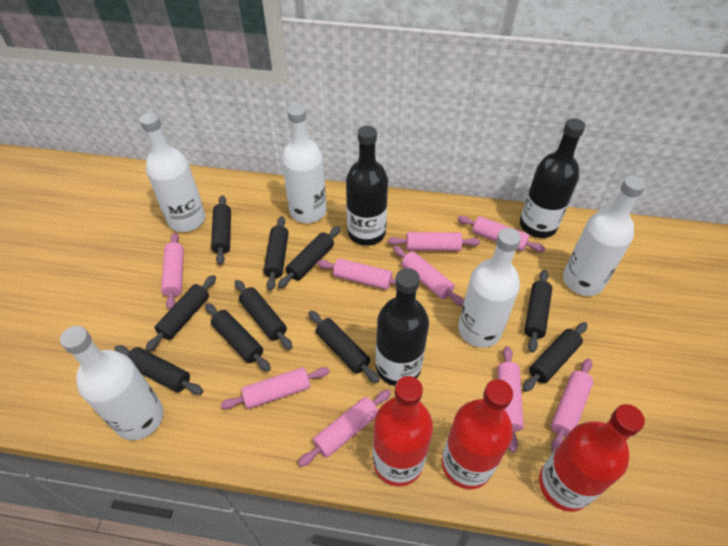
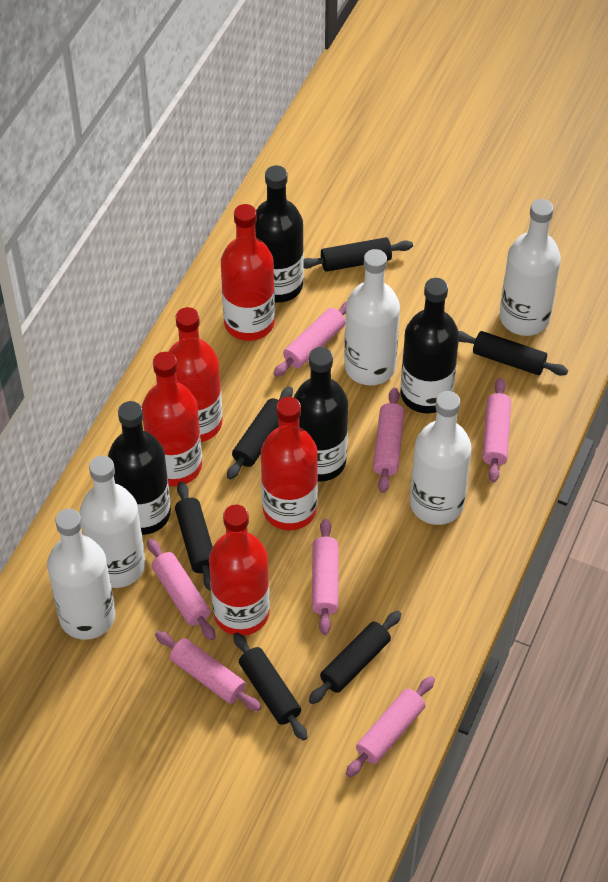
black bottle: [346,126,388,246] [376,268,429,386] [520,118,585,238] = 3 -> [108,401,171,535] [255,165,304,303] [294,347,348,482] [401,278,459,414] = 4
black rolling pin: [114,345,203,395] [146,275,216,352] [205,303,271,371] [211,195,231,265] [235,280,292,350] [263,216,289,291] [278,226,340,288] [308,311,380,383] [523,322,587,392] [524,270,552,353] = 10 -> [175,481,213,591] [227,387,293,480] [233,632,308,741] [304,237,413,272] [309,611,401,704] [459,331,568,376] = 6
pink rolling pin: [161,233,184,310] [220,367,330,409] [298,390,391,467] [317,258,396,290] [388,232,480,251] [393,246,464,306] [458,216,546,252] [497,346,524,452] [551,358,593,452] = 9 -> [147,539,216,640] [155,631,261,711] [273,301,347,377] [312,518,339,635] [346,676,435,777] [373,388,405,493] [482,378,511,482] = 7
red bottle: [373,376,433,486] [442,379,513,489] [539,404,645,512] = 3 -> [142,352,202,486] [168,307,222,442] [209,505,270,636] [221,204,275,341] [261,397,318,530] = 5

